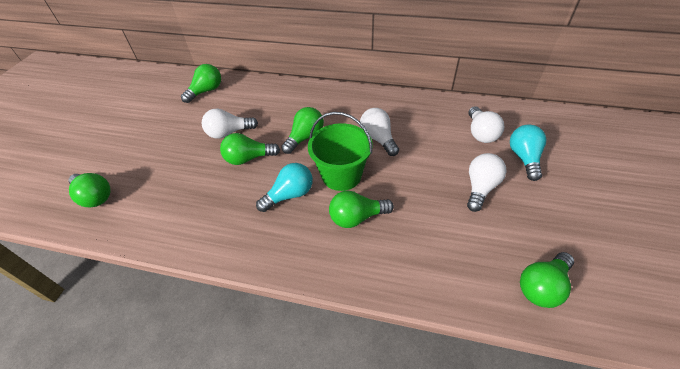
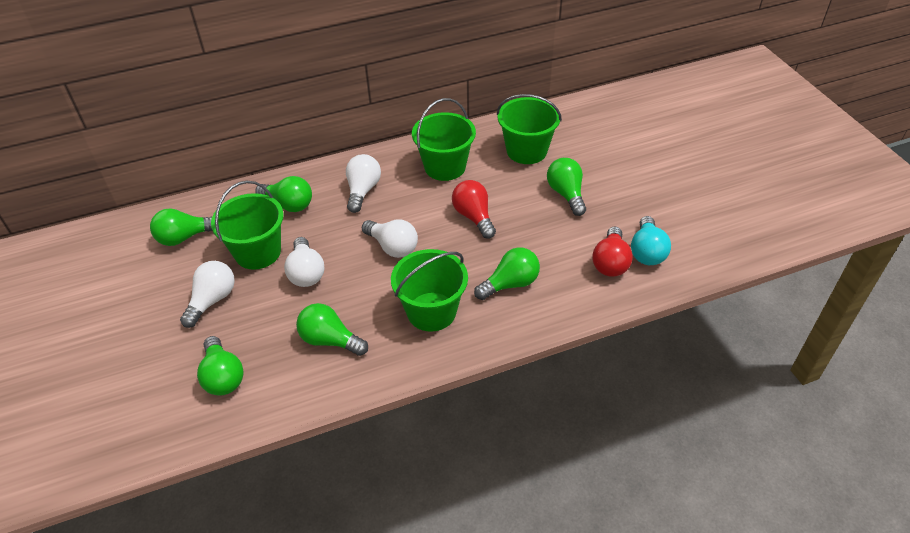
green bucket: [308,112,372,191] = 1 -> [211,180,284,270] [391,249,468,332] [412,98,476,181] [497,94,562,164] = 4
red light bulb: none = 0 -> [452,180,496,239] [592,227,633,277] = 2
turquoise light bulb: [256,163,313,212] [510,124,546,181] = 2 -> [631,216,671,265] = 1

